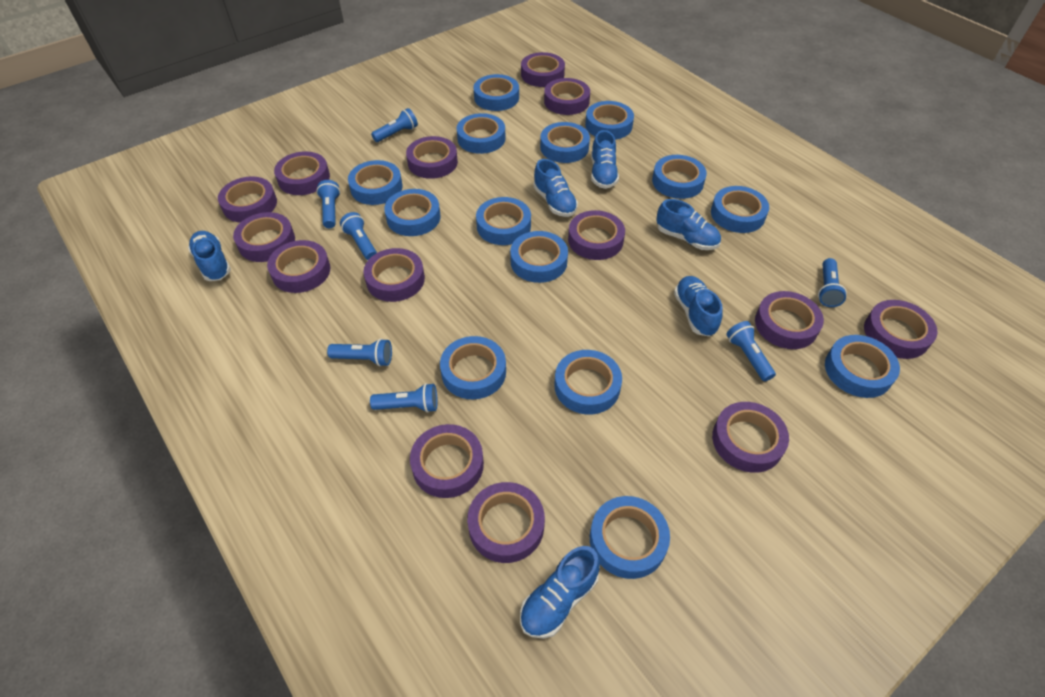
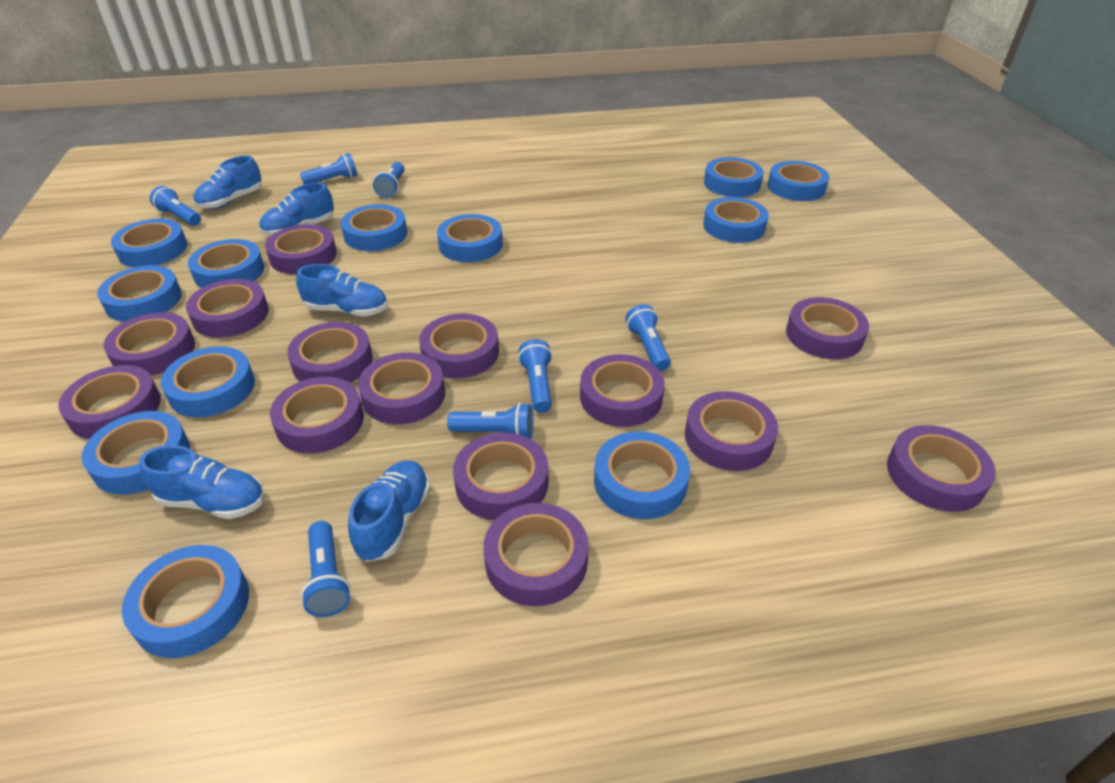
blue shoe: [188,231,231,281] [520,546,600,639] [533,159,578,217] [591,130,619,189] [656,199,721,250] [674,276,723,337] = 6 -> [139,445,265,519] [194,155,262,209] [259,183,334,236] [296,264,387,317] [348,461,430,562] = 5
blue tape: [348,160,402,205] [384,189,440,236] [440,336,506,400] [457,113,505,154] [474,74,519,111] [476,197,531,245] [510,231,568,283] [540,122,590,163] [554,350,622,414] [585,101,634,140] [590,496,670,579] [652,155,707,199] [711,186,769,233] [825,335,900,398] = 14 -> [82,411,190,494] [97,265,182,322] [111,219,187,267] [122,545,249,658] [161,346,255,417] [188,239,264,288] [341,204,407,251] [437,214,503,262] [594,431,690,519] [703,197,769,243] [704,157,764,197] [767,161,829,201] = 12

